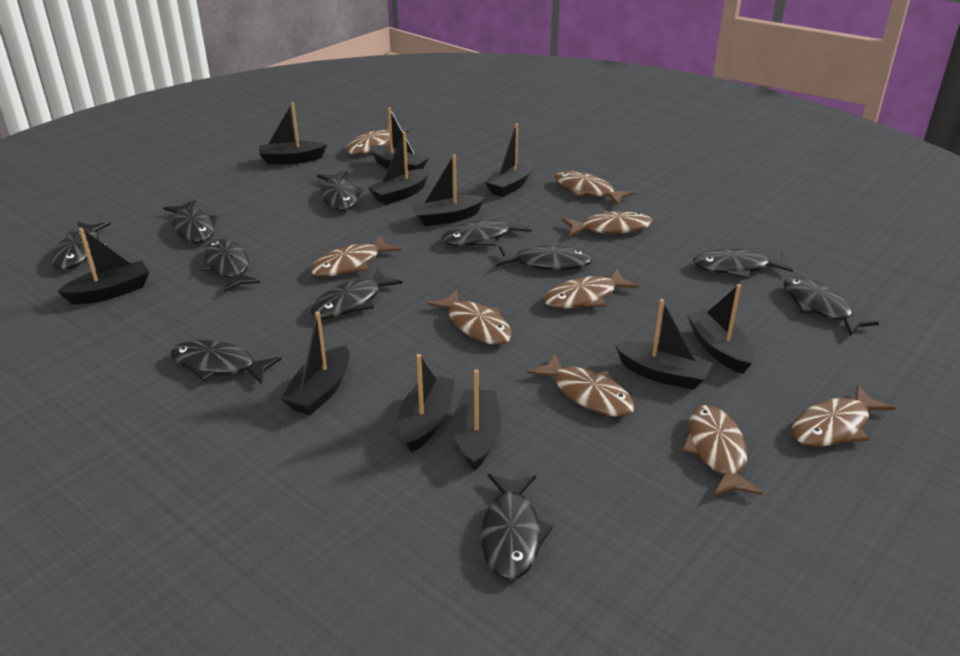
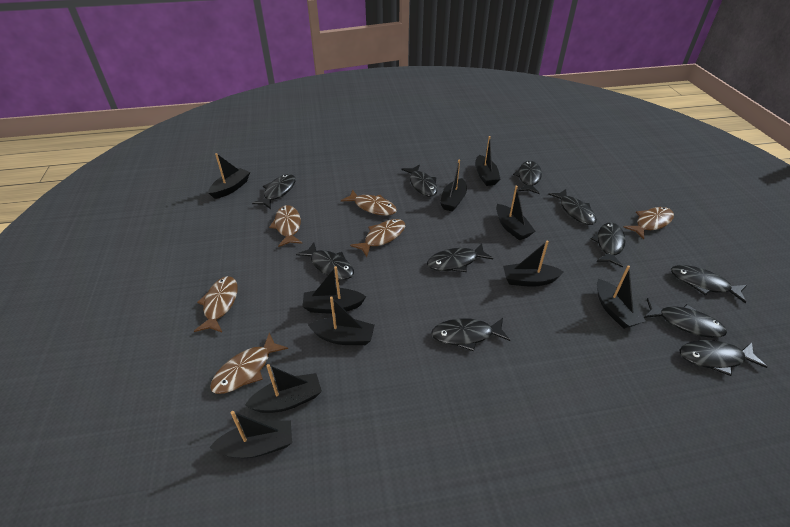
black boat: [57,228,149,304] [259,102,327,165] [281,312,349,415] [368,132,430,205] [370,108,429,171] [398,354,455,452] [411,155,485,226] [452,369,502,471] [485,124,533,197] [615,299,713,390] [687,284,754,374] = 11 -> [208,153,250,199] [209,411,292,458] [245,364,322,413] [303,266,366,314] [308,296,375,345] [440,159,467,212] [475,136,500,186] [496,186,535,240] [503,241,564,287] [597,265,646,329] = 10
brown fish: [310,235,401,277] [346,125,409,155] [427,289,512,345] [527,353,635,417] [544,269,639,309] [555,171,635,205] [562,211,653,237] [682,405,763,497] [792,385,895,447] = 9 -> [194,276,238,332] [210,333,288,394] [269,205,303,247] [341,190,397,216] [350,219,405,257] [624,207,674,240] = 6

